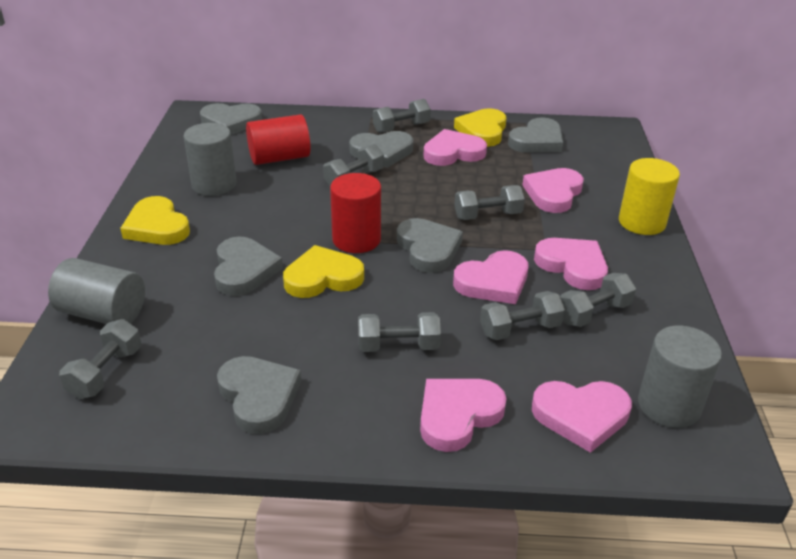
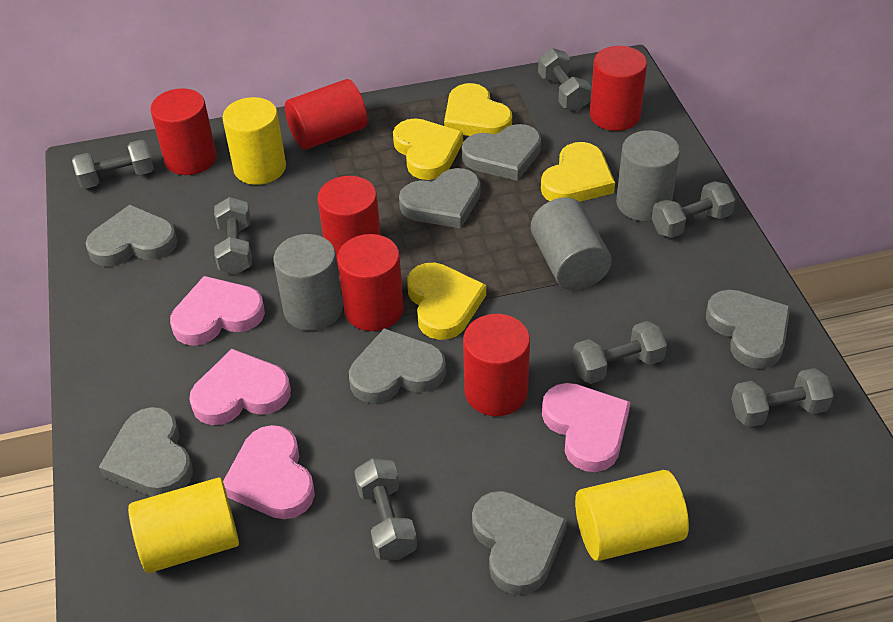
grey heart: [200,103,262,135] [214,236,283,296] [217,356,301,434] [349,131,413,168] [397,218,463,273] [508,117,563,153] = 6 -> [86,205,178,266] [99,407,193,497] [349,328,446,403] [399,168,480,228] [462,124,541,181] [472,491,567,595] [706,290,791,369] = 7
pink heart: [420,379,507,452] [423,129,487,166] [453,250,529,304] [522,168,584,213] [532,381,632,453] [534,238,608,290] = 6 -> [170,276,265,346] [189,349,291,425] [223,425,315,519] [542,383,631,472] = 4
red cylinder: [246,114,311,165] [330,173,381,253] = 2 -> [150,88,217,175] [285,79,367,150] [318,176,381,266] [337,234,404,331] [463,314,530,416] [590,46,647,131] = 6
yellow cylinder: [619,158,680,235] = 1 -> [128,477,239,573] [222,97,286,185] [575,470,689,561] = 3
yellow heart: [120,196,190,245] [283,245,364,298] [454,108,507,147] = 3 -> [393,118,463,180] [407,263,486,340] [444,83,512,136] [541,142,615,202] = 4

